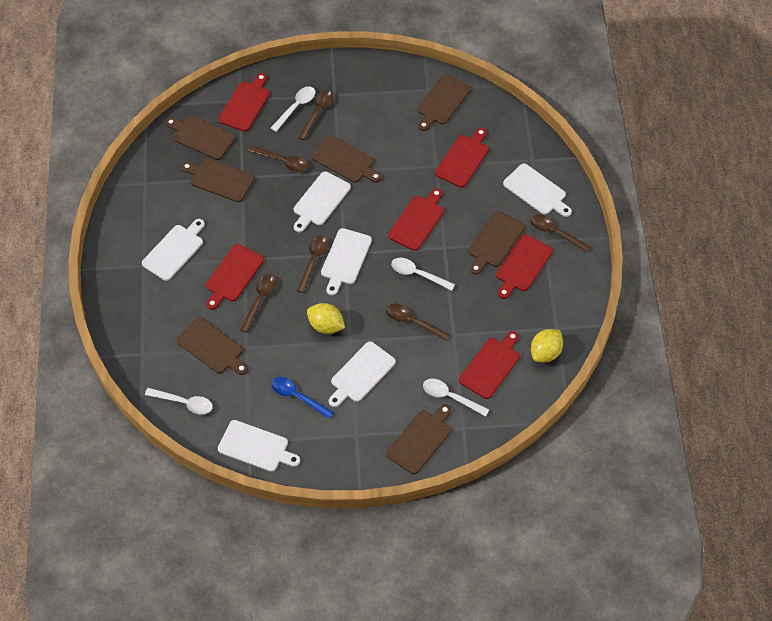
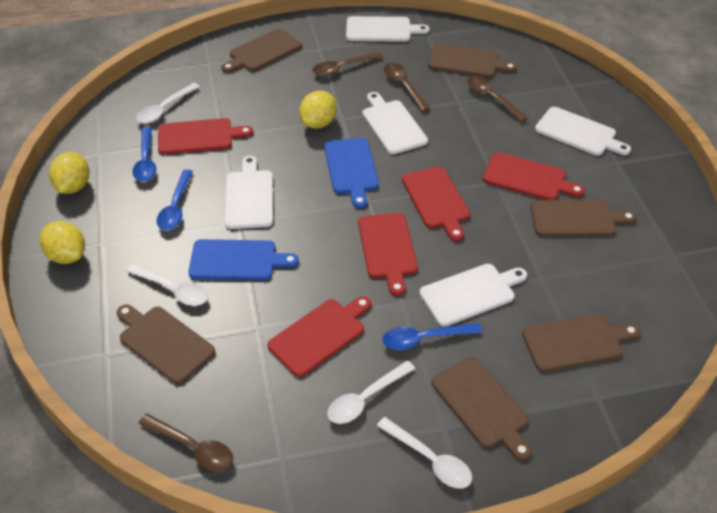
blue cutting board: none = 0 -> [188,239,299,280] [324,137,379,208] = 2
blue spoon: [271,377,334,419] = 1 -> [132,127,156,182] [156,169,193,230] [382,323,482,350] = 3
brown cutting board: [165,116,235,160] [177,317,248,375] [181,159,255,202] [312,135,382,183] [386,404,451,475] [417,75,471,131] [468,211,525,275] = 7 -> [116,304,215,384] [221,28,302,73] [428,44,517,78] [432,357,532,461] [522,314,640,372] [530,199,637,237] = 6
brown spoon: [240,274,276,333] [248,146,308,172] [297,235,329,293] [298,90,333,140] [386,304,449,341] [530,214,591,252] = 6 -> [138,413,233,471] [312,52,383,76] [384,63,430,112] [467,76,528,122] = 4
red cutting board: [206,244,264,310] [218,73,270,132] [388,188,444,251] [435,128,489,188] [459,331,520,399] [496,234,553,299] = 6 -> [158,118,253,154] [267,296,371,377] [358,213,418,296] [402,166,470,241] [483,152,585,200] = 5
white cutting board: [142,219,205,281] [218,420,300,472] [294,171,351,232] [321,228,372,295] [329,341,396,407] [503,163,572,217] = 6 -> [225,156,273,229] [346,16,430,42] [362,92,428,154] [419,264,527,326] [535,107,631,156] = 5
yellow lemon: [307,303,345,334] [531,329,563,362] = 2 -> [39,221,85,264] [49,152,89,194] [299,91,337,129] = 3

